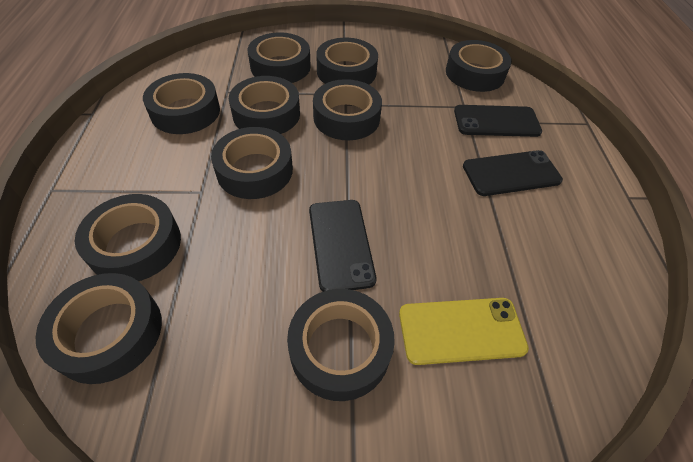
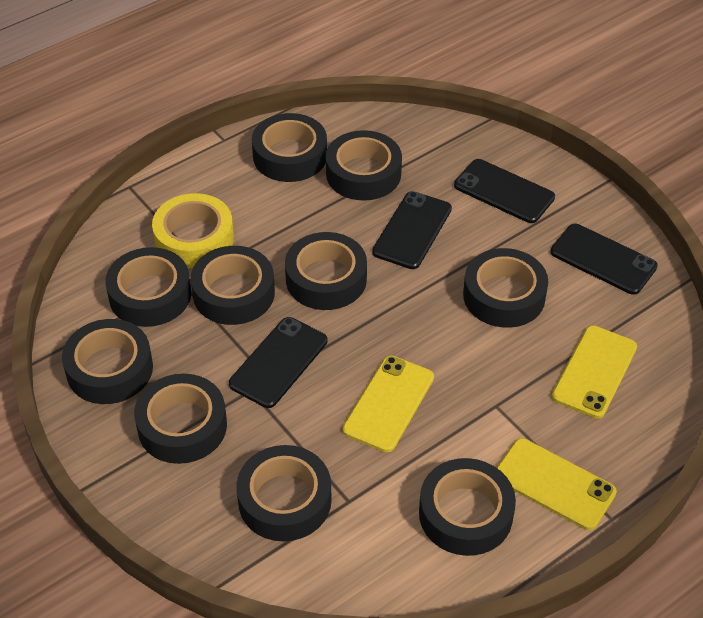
black phone: [309,200,377,292] [454,105,542,137] [463,150,563,196] = 3 -> [229,317,327,408] [372,191,452,269] [454,159,555,223] [551,224,658,295] = 4
yellow phone: [399,298,529,365] = 1 -> [343,355,434,452] [496,438,617,530] [552,325,637,418] = 3
yellow tape: none = 0 -> [152,193,234,268] = 1

